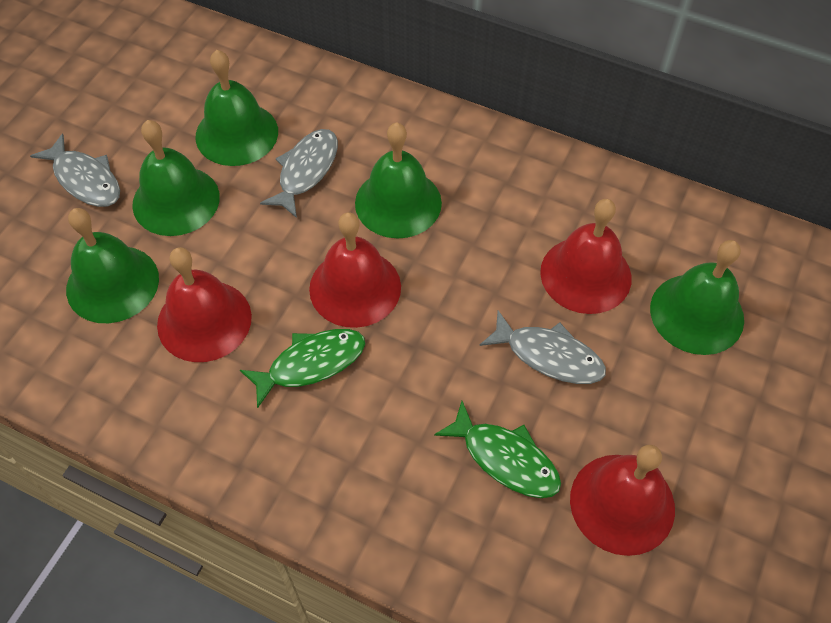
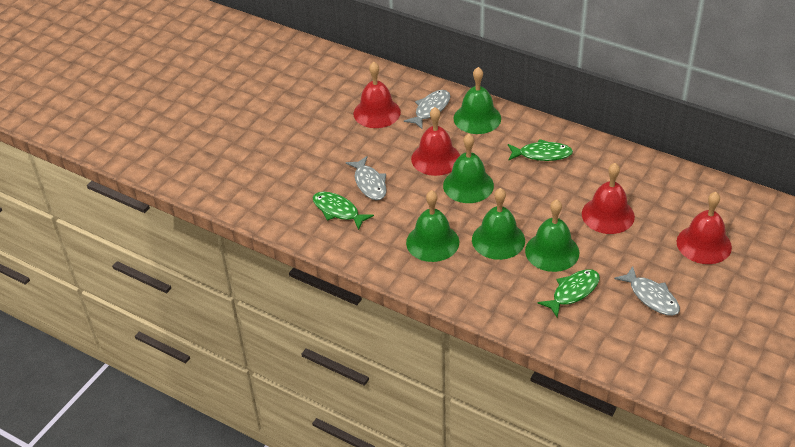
green fish: [240,329,365,408] [434,401,561,498] = 2 -> [313,192,374,230] [508,139,573,161] [538,269,600,317] = 3

